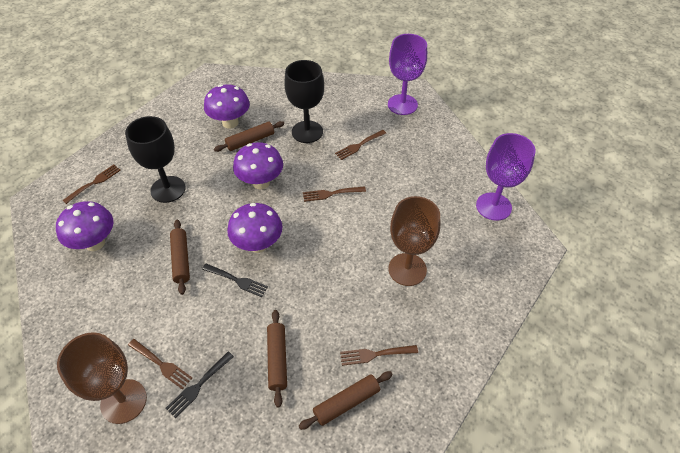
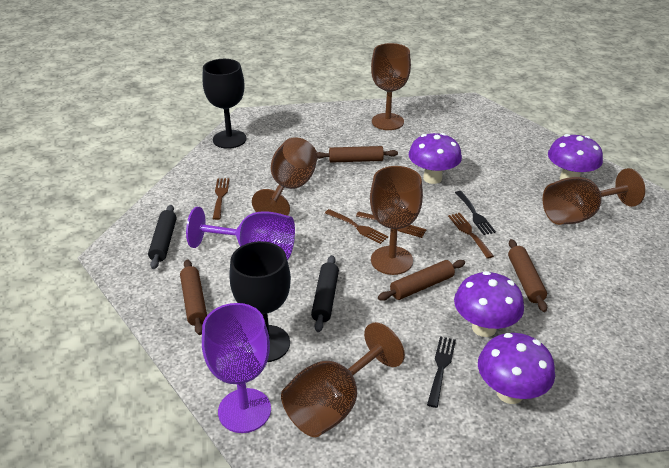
black rolling pin: none = 0 -> [148,205,177,269] [311,255,339,332] = 2
brown fork: [62,165,121,204] [128,339,192,390] [303,186,366,202] [335,130,386,160] [340,345,418,366] = 5 -> [213,178,230,220] [325,209,388,244] [356,212,427,238] [448,213,494,259] = 4
brown goblet: [57,332,147,424] [388,196,440,286] = 2 -> [252,137,318,216] [281,322,405,437] [370,166,423,275] [371,43,411,130] [543,168,645,225] = 5

